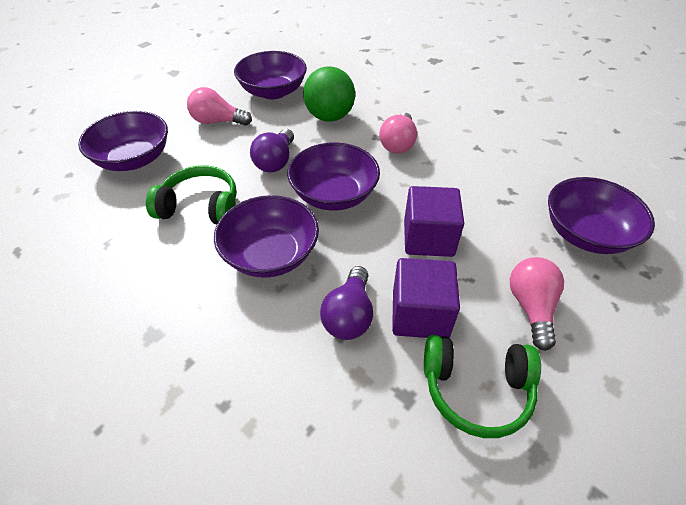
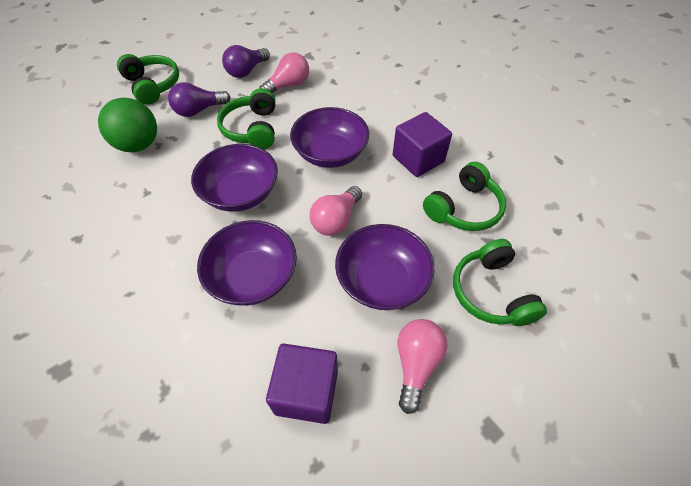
green headphones: [146,165,237,225] [424,335,541,438] = 2 -> [117,54,179,105] [217,88,275,149] [423,162,506,231] [453,239,547,326] = 4
purple bowl: [78,111,168,171] [214,195,319,278] [234,51,307,99] [287,142,380,211] [548,177,655,254] = 5 -> [191,144,278,212] [197,220,297,306] [290,107,369,168] [335,224,435,310] = 4

